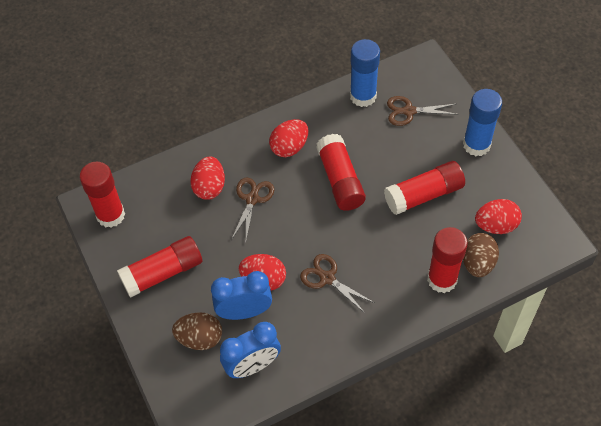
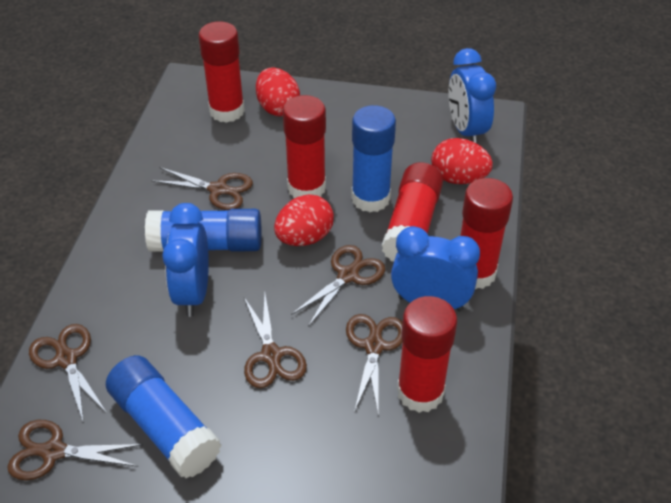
blue clock: [211,271,272,320] [220,322,281,378] = 2 -> [162,203,209,317] [391,226,480,312] [448,48,496,144] = 3
blue glue stick: [350,39,380,107] [463,89,502,156] = 2 -> [106,355,221,478] [145,209,262,252] [351,105,396,212] = 3
brown egg: [172,312,222,350] [463,233,499,277] = 2 -> none = 0
brown scissors: [231,178,274,240] [300,254,374,313] [387,96,456,126] = 3 -> [7,420,144,480] [29,324,107,423] [152,167,253,210] [244,295,307,388] [291,245,385,327] [346,314,403,412] = 6
red egg: [190,156,225,200] [239,254,286,290] [269,119,309,157] [475,199,522,234] = 4 -> [256,67,300,117] [274,194,334,246] [431,138,493,184] = 3

